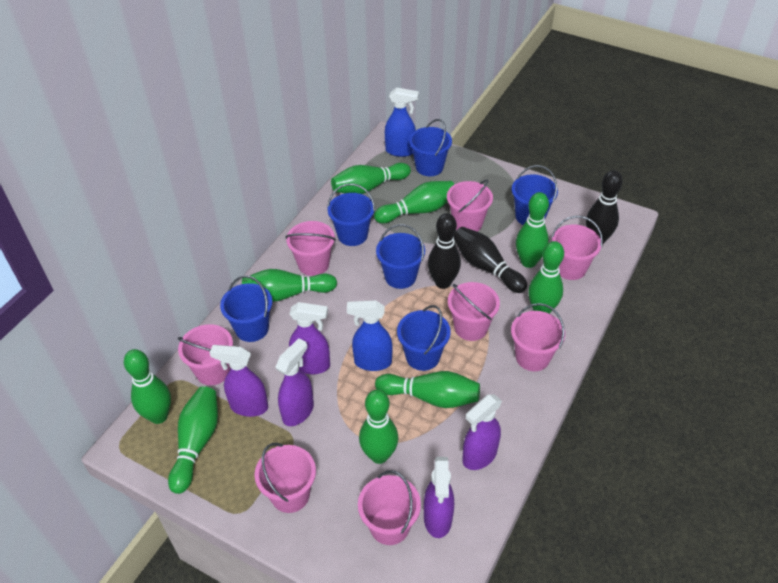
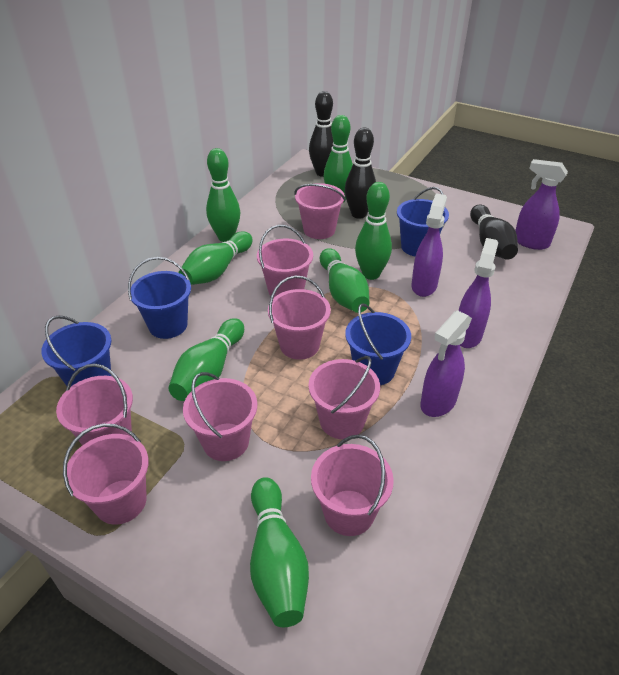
blue bucket: [220,275,272,342] [327,183,375,246] [376,224,425,289] [397,305,451,371] [409,119,452,176] [512,165,558,225] = 6 -> [41,315,112,386] [128,257,191,339] [345,303,411,385] [397,187,449,256] = 4
blue spray bottle: [347,300,393,371] [385,87,419,157] = 2 -> none = 0
green bowling pin: [124,349,171,424] [168,386,218,494] [242,269,337,302] [331,163,411,194] [359,390,398,464] [374,181,455,223] [375,371,480,408] [516,192,549,268] [528,241,564,314] = 9 -> [168,318,244,401] [179,231,252,285] [206,148,240,242] [250,477,309,627] [320,248,369,313] [324,115,353,203] [355,182,392,280] = 7
purple spray bottle: [210,345,268,417] [275,338,314,426] [289,302,330,374] [424,457,454,538] [462,394,502,470] = 5 -> [411,193,447,297] [420,310,472,417] [459,238,498,348] [515,159,568,250] = 4

